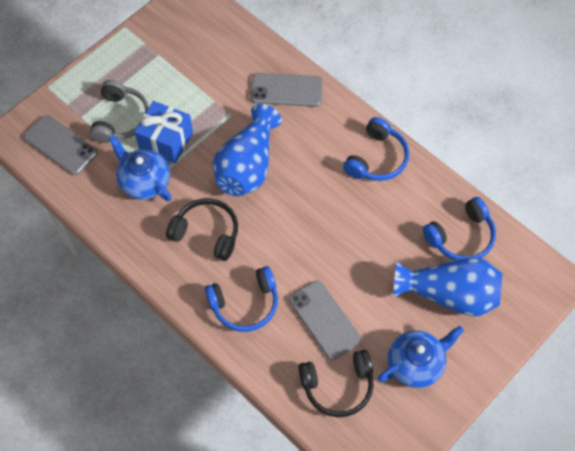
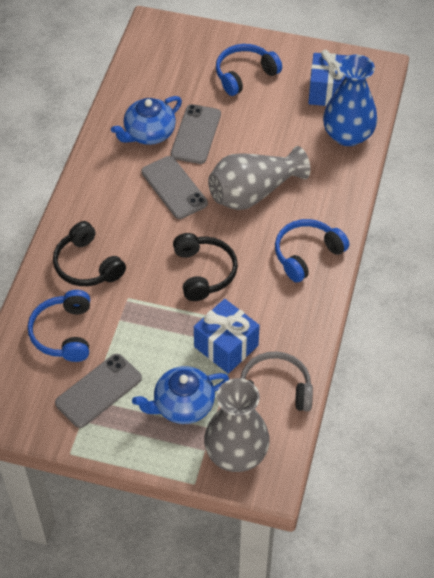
blue gift: [135,101,193,163] = 1 -> [194,299,260,374] [308,50,348,106] = 2
blue vase: [213,104,282,196] [394,257,502,316] = 2 -> [323,55,378,146] = 1
grey vase: none = 0 -> [204,378,270,472] [208,146,310,210] = 2

